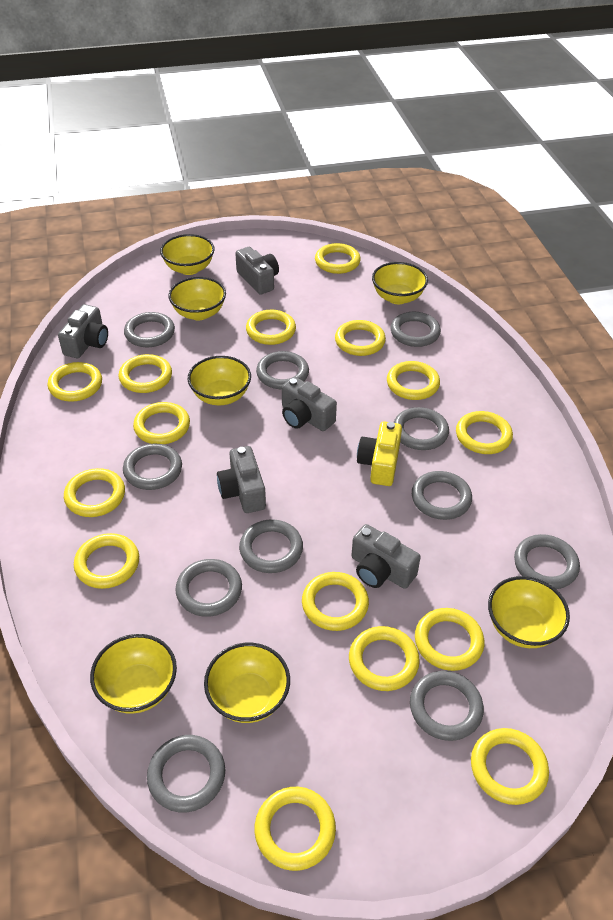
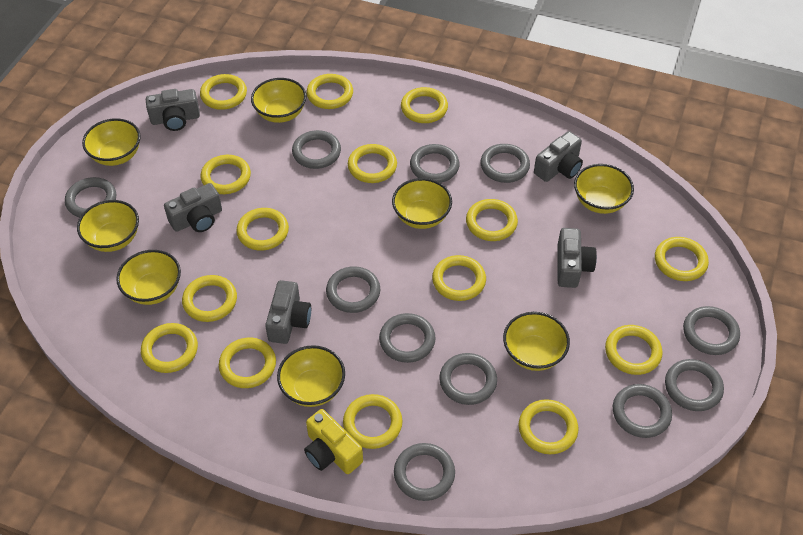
yellow bowl: [90,634,177,714] [160,234,215,275] [168,277,226,320] [188,356,251,405] [204,643,290,723] [372,262,428,304] [488,576,570,648] = 7 -> [77,200,139,252] [82,118,141,166] [116,250,181,305] [251,78,307,123] [277,345,345,407] [392,178,452,229] [503,312,570,371] [574,164,634,214] = 8

